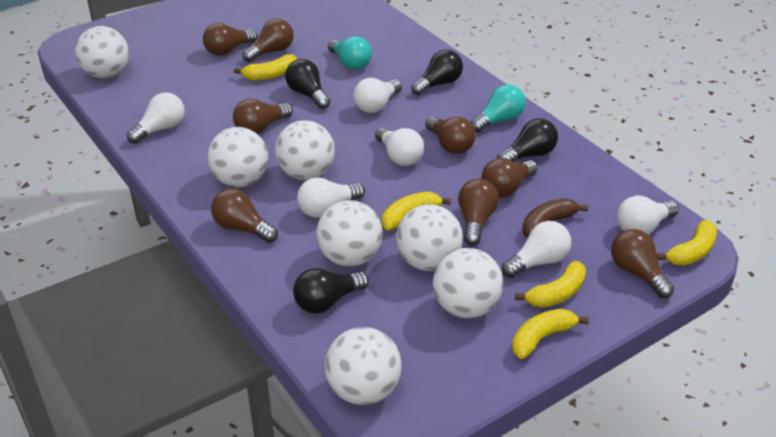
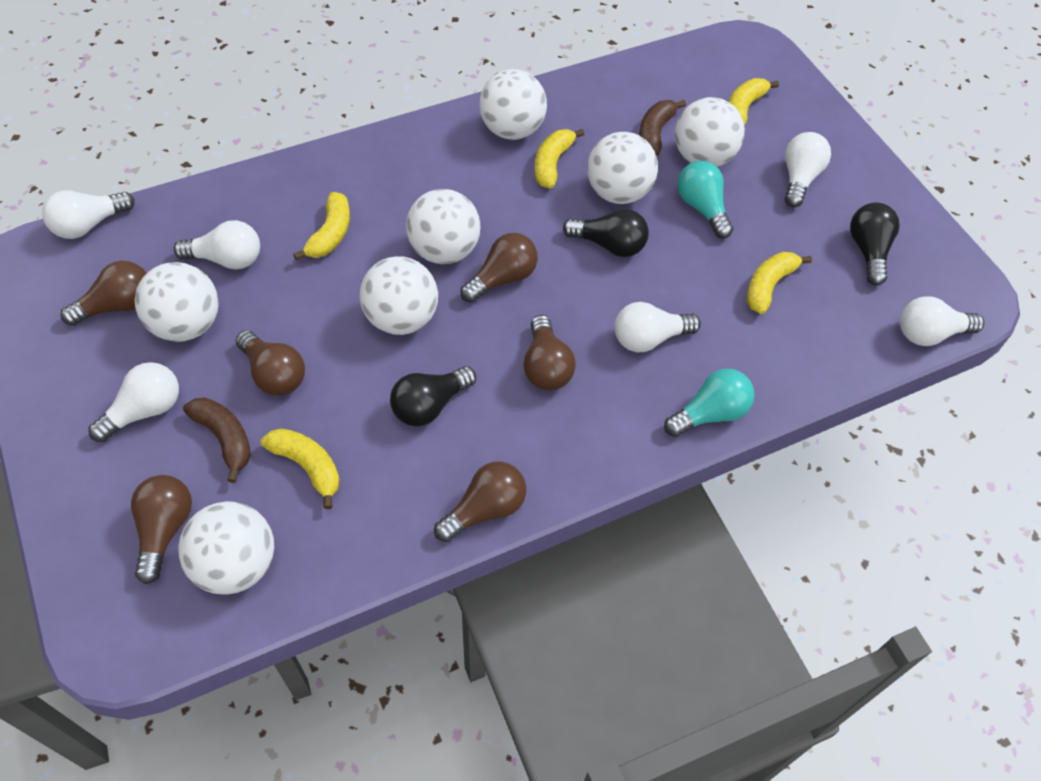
black light bulb: [285,59,330,109] [293,268,369,314] [411,50,463,96] [497,118,558,162] = 4 -> [390,366,476,426] [563,209,649,257] [850,203,900,286] = 3
brown banana: [522,198,588,238] = 1 -> [183,397,251,483] [639,100,686,156] = 2
brown light bulb: [203,23,258,56] [211,188,278,243] [233,99,293,134] [242,18,294,62] [425,116,475,154] [458,179,499,246] [481,158,538,198] [611,229,674,298] = 8 -> [61,261,146,326] [131,475,192,584] [235,330,305,396] [434,461,526,542] [460,233,538,303] [524,315,576,390] = 6

